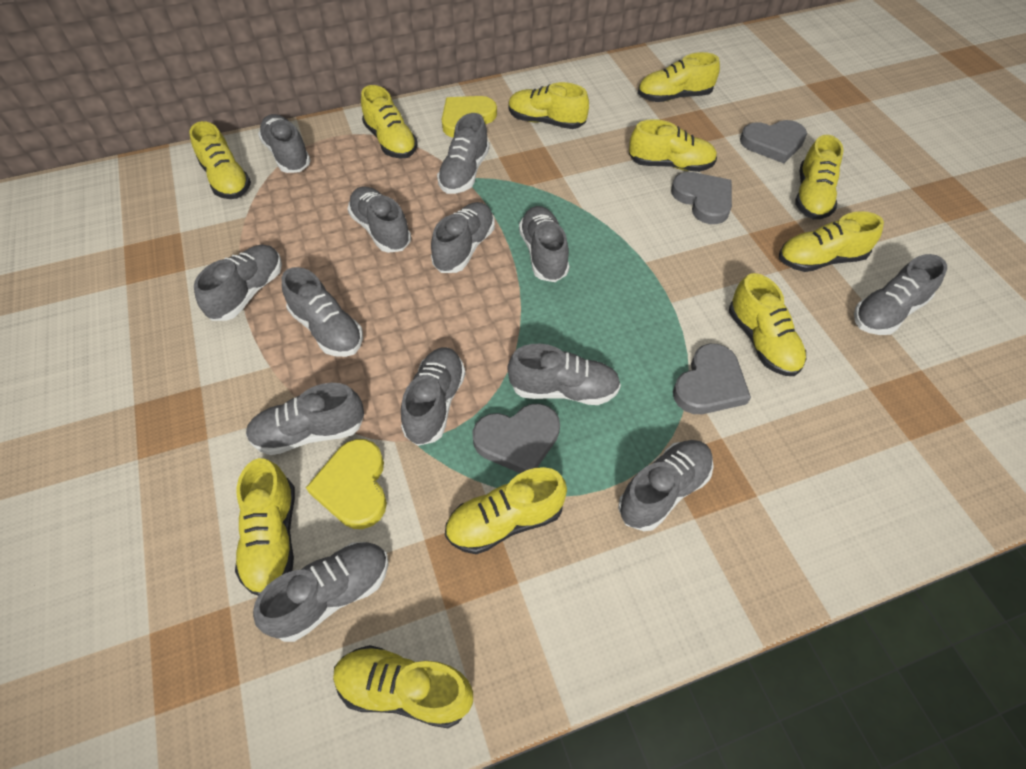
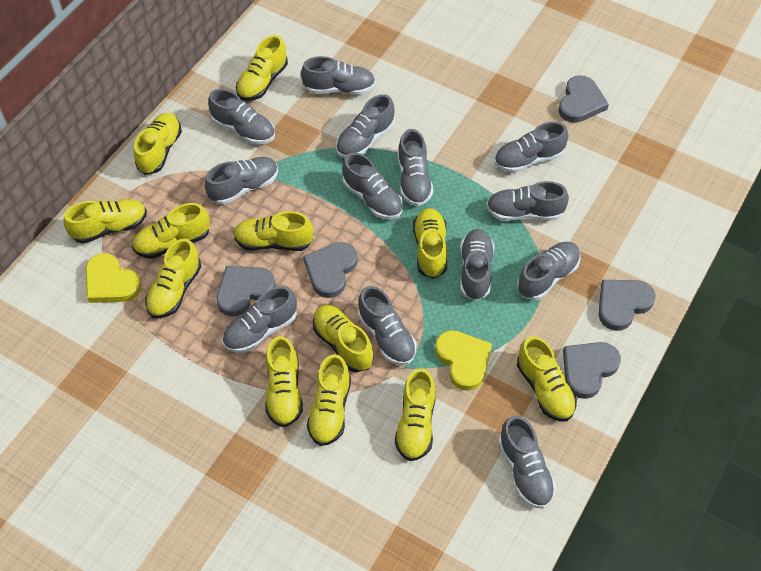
grey heart: [472,404,560,473] [671,172,732,224] [673,344,751,414] [740,120,807,163] = 4 -> [216,266,276,317] [303,242,358,298] [559,75,609,123] [563,342,621,399] [599,280,656,331] = 5
yellow shoe: [190,121,251,199] [235,458,295,596] [333,645,473,728] [361,85,418,159] [445,467,567,554] [509,82,589,129] [629,119,717,172] [638,52,720,102] [729,273,806,376] [779,211,884,272] [795,135,844,219] = 11 -> [64,199,147,244] [132,203,210,259] [134,113,182,175] [145,239,201,318] [233,211,313,251] [236,35,288,101] [265,336,303,427] [307,354,351,446] [313,305,374,372] [395,368,436,461] [413,208,447,279] [517,336,577,421] = 12

